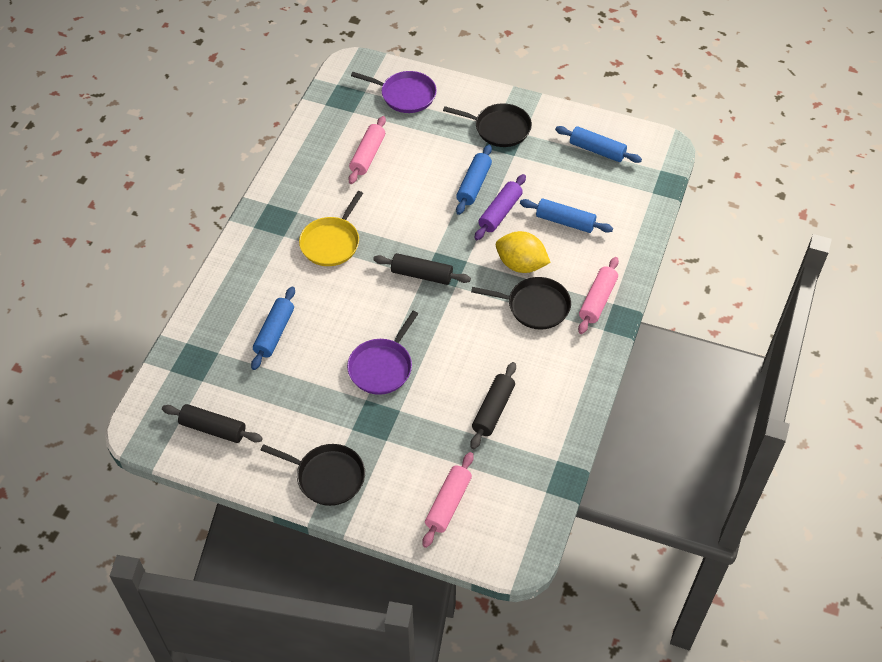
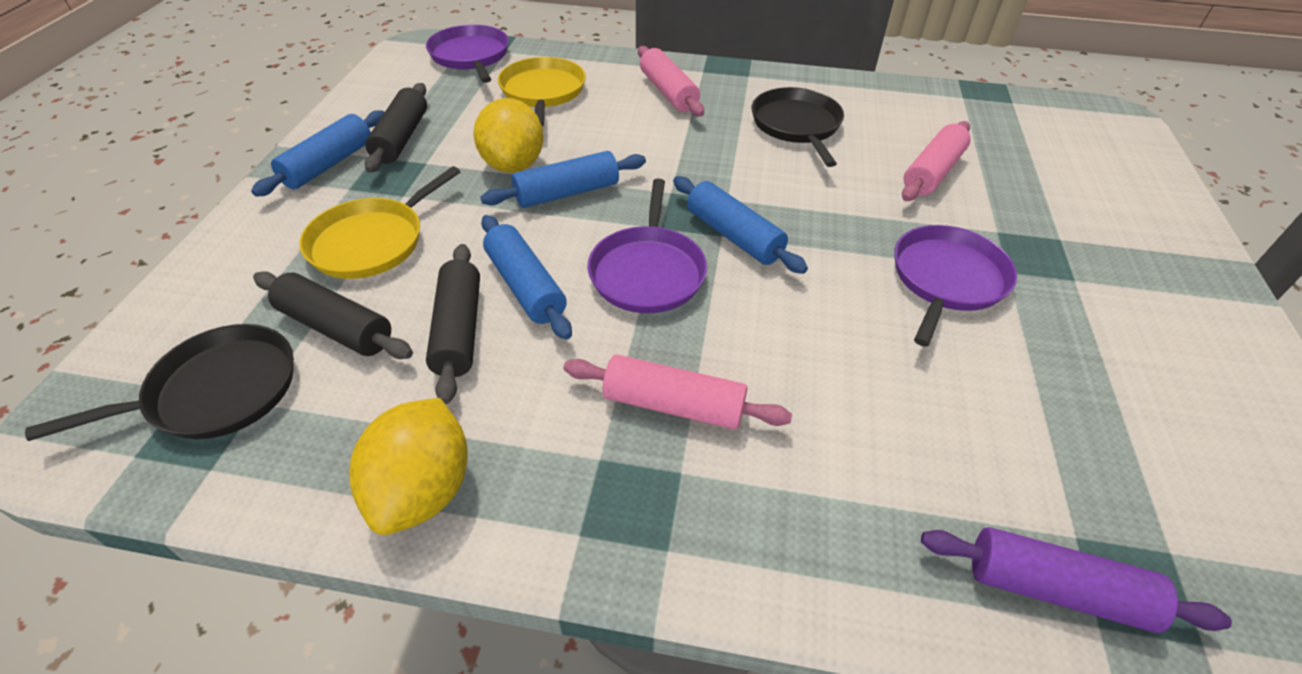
black pan: [261,444,365,506] [443,103,532,147] [471,277,571,330] = 3 -> [25,324,294,441] [752,87,844,167] = 2
purple pan: [347,311,418,395] [351,71,437,113] = 2 -> [426,24,509,83] [587,179,707,313] [894,225,1017,347] = 3
yellow lemon: [496,231,551,273] = 1 -> [349,398,468,535] [473,98,544,173] = 2
yellow pan: [299,191,363,266] = 1 -> [299,166,461,279] [498,57,586,127] = 2

